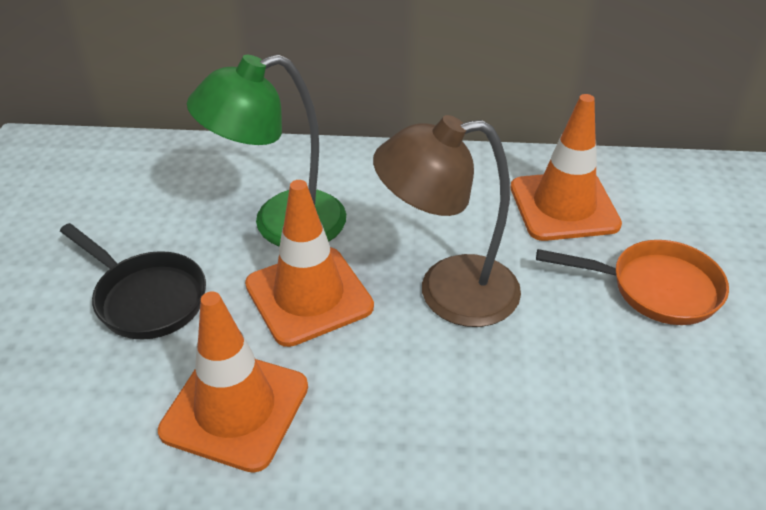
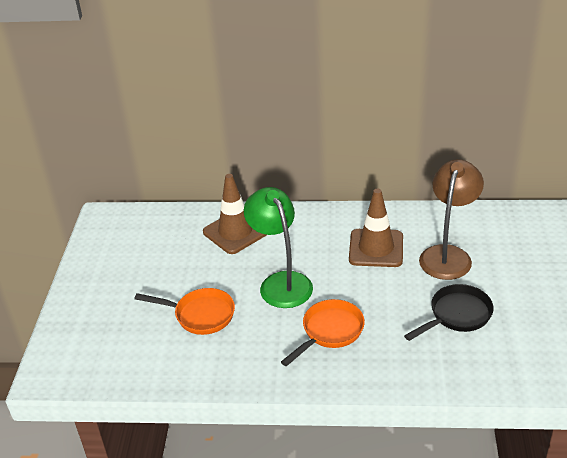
brown traffic cone: none = 0 -> [203,174,266,254] [349,188,403,267] = 2
orange pan: [536,240,729,325] = 1 -> [135,288,235,335] [281,299,365,366] = 2
orange traffic cone: [158,291,308,473] [245,180,374,347] [511,94,622,241] = 3 -> none = 0

